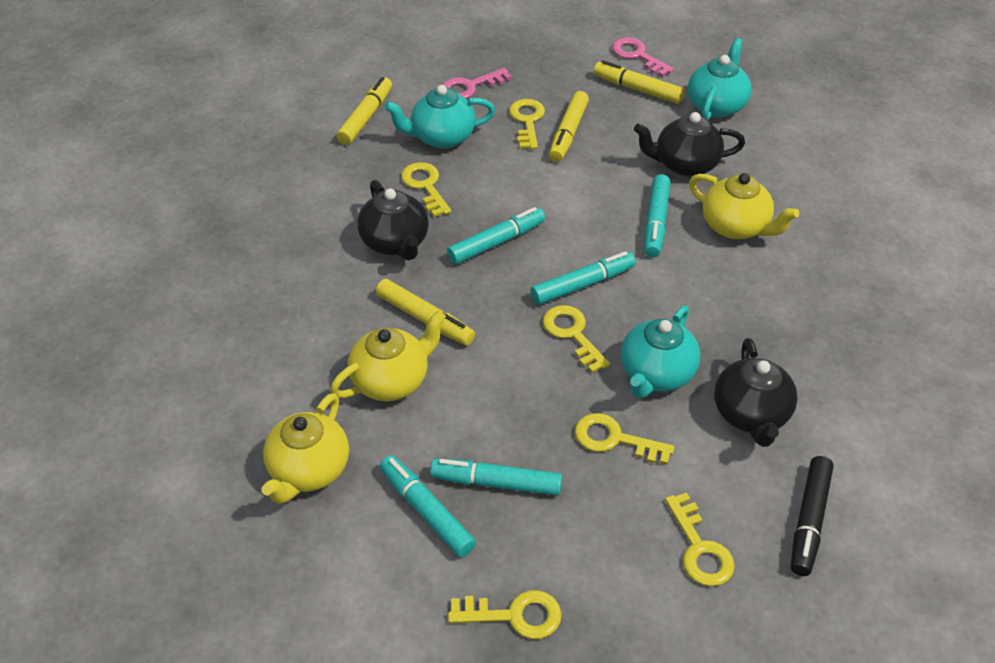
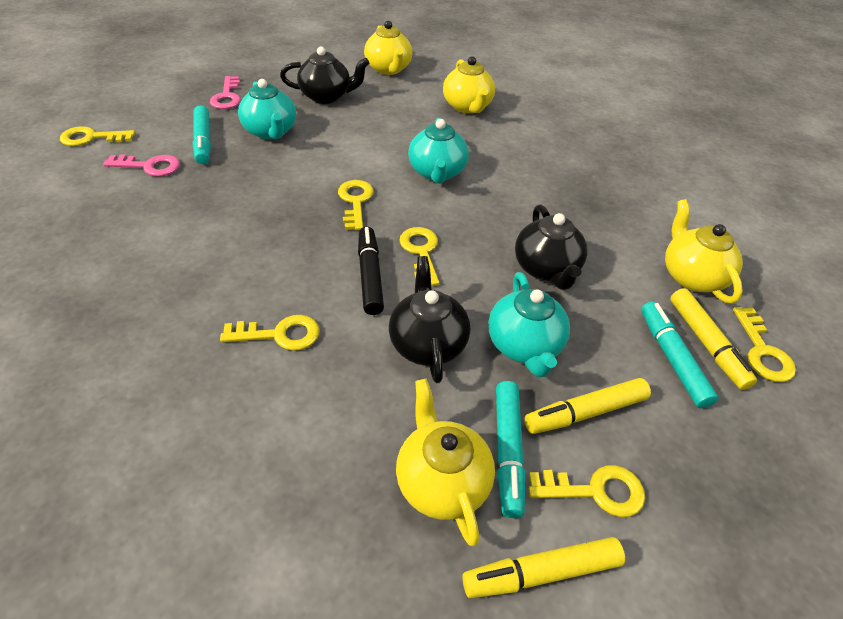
turquoise marker: [379,455,476,557] [430,459,562,496] [447,207,545,265] [531,251,635,305] [644,174,671,257] = 5 -> [193,106,211,164] [496,381,526,518] [641,302,719,408] = 3
yellow marker: [337,77,392,145] [376,279,475,346] [549,91,589,162] [593,60,685,104] = 4 -> [462,537,625,598] [524,378,651,434] [670,288,757,390] = 3
yellow teapot: [261,393,349,504] [330,310,446,401] [689,173,799,239] = 3 -> [364,21,412,75] [396,379,495,546] [443,56,495,113] [665,199,743,304] = 4

